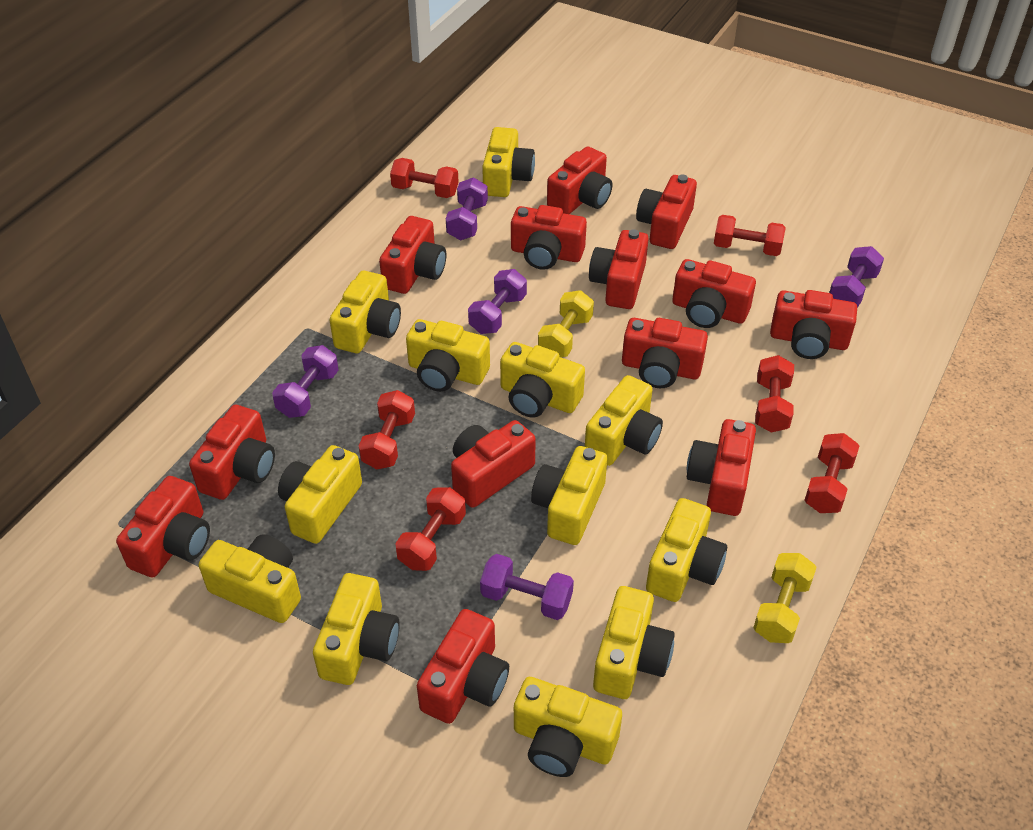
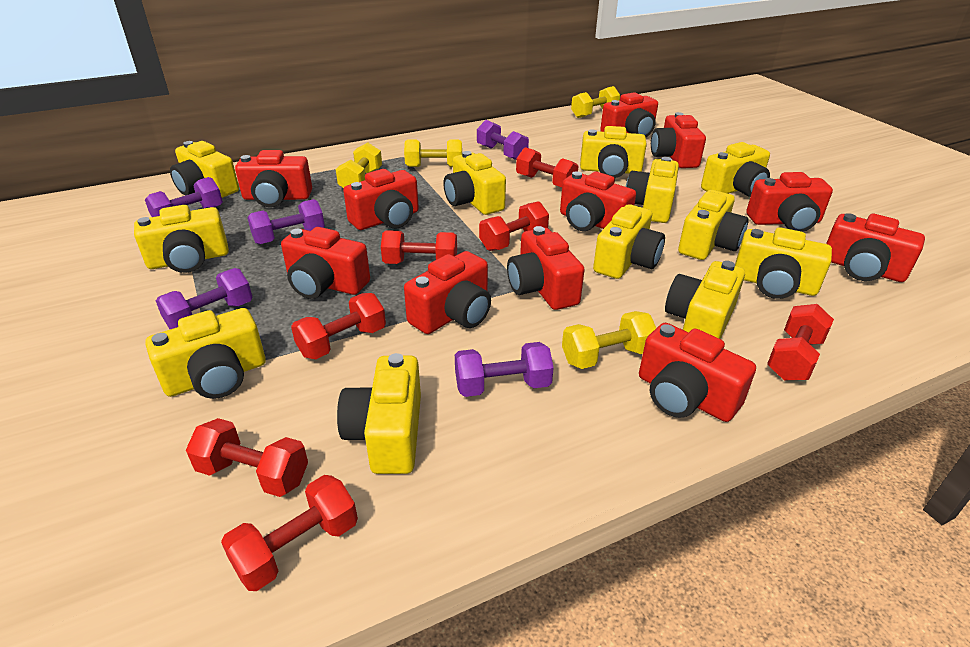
red camera: [116,476,210,578] [189,405,275,500] [379,216,446,294] [417,609,509,724] [451,420,536,508] [511,205,587,270] [547,147,612,214] [589,229,649,309] [622,318,708,388] [636,174,697,249] [672,259,756,328] [687,419,756,516] [770,290,857,359] = 13 -> [235,150,312,207] [281,227,370,299] [343,169,419,230] [404,251,491,334] [507,226,584,310] [560,171,636,231] [600,92,658,137] [639,323,756,422] [651,112,706,168] [746,172,833,232] [826,213,925,282] = 11
red dumbbell: [359,390,415,469] [390,158,459,198] [395,487,466,571] [714,215,785,256] [755,355,794,433] [804,433,860,513] = 6 -> [186,418,308,497] [221,475,358,591] [291,293,386,359] [381,230,457,264] [479,201,549,251] [516,147,578,187] [767,304,834,380] = 7
yellow dumbbell: [538,290,594,357] [753,553,817,643] = 2 -> [336,143,382,188] [404,139,462,167] [562,311,656,369] [571,86,620,118] = 4

